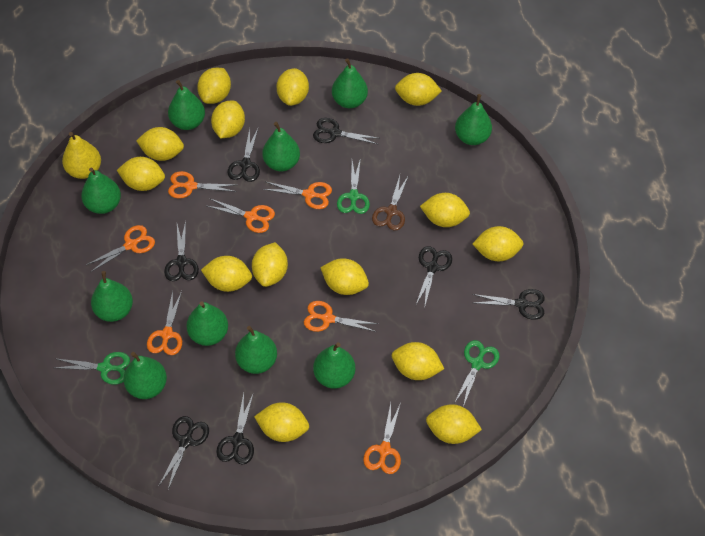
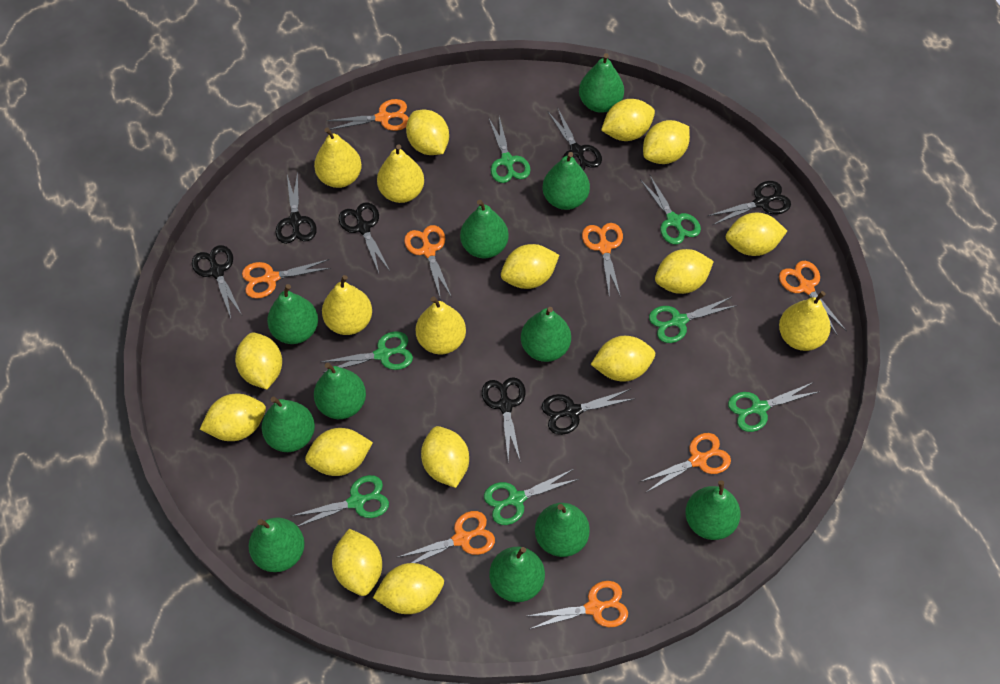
brown scissors: [372,175,409,230] = 1 -> none = 0
green pear: [81,168,121,214] [91,271,133,322] [123,352,167,399] [168,80,205,130] [186,301,228,346] [235,326,277,374] [262,122,300,171] [313,342,355,389] [332,58,368,108] [455,94,492,145] = 10 -> [249,517,305,572] [261,397,315,452] [267,284,318,344] [314,363,366,419] [460,200,509,258] [489,547,545,602] [521,307,571,362] [535,503,590,557] [542,152,590,210] [579,53,624,113] [685,480,741,540] = 11
green scissors: [55,352,130,385] [337,158,370,214] [454,340,499,407] = 3 -> [292,475,389,526] [322,331,413,373] [484,469,579,525] [489,117,531,183] [640,176,701,245] [649,297,737,343] [728,382,820,432] = 7
orange scissors: [86,225,155,272] [147,291,182,355] [168,171,237,199] [207,198,275,233] [263,182,332,209] [304,301,378,332] [363,403,401,474] = 7 -> [242,259,331,299] [327,99,409,131] [398,511,495,563] [404,225,451,300] [528,581,628,629] [582,223,623,297] [640,433,731,493] [779,261,846,335] = 8
yellow lemon: [117,157,165,191] [136,127,184,161] [197,68,231,104] [201,256,252,292] [211,100,245,138] [252,242,288,287] [254,402,309,442] [276,68,309,106] [320,259,369,295] [392,342,444,380] [395,73,442,106] [420,193,470,227] [426,404,482,444] [473,226,524,261] = 14 -> [200,394,266,441] [235,333,282,389] [305,428,373,476] [332,529,382,596] [373,563,444,614] [406,109,449,155] [421,426,469,488] [501,244,559,289] [591,336,655,382] [601,99,655,141] [643,120,690,164] [655,249,714,294] [726,213,787,256] = 13
yellow pear: [62,132,101,179] = 1 -> [314,127,362,188] [322,275,372,335] [377,145,424,203] [416,296,466,354] [779,291,831,351] = 5

